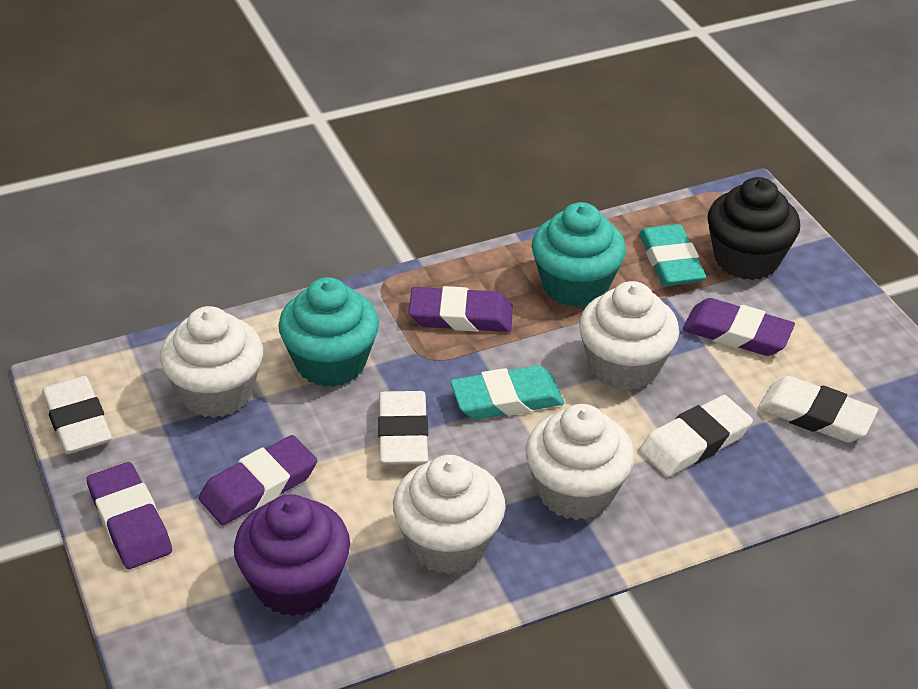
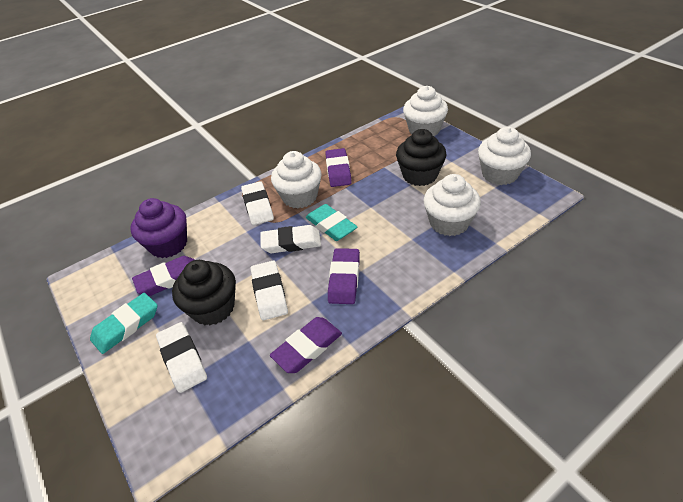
black cupcake: [707,177,800,280] = 1 -> [172,260,236,326] [396,129,447,186] = 2
turquoise cupcake: [278,277,379,387] [532,202,626,307] = 2 -> none = 0

